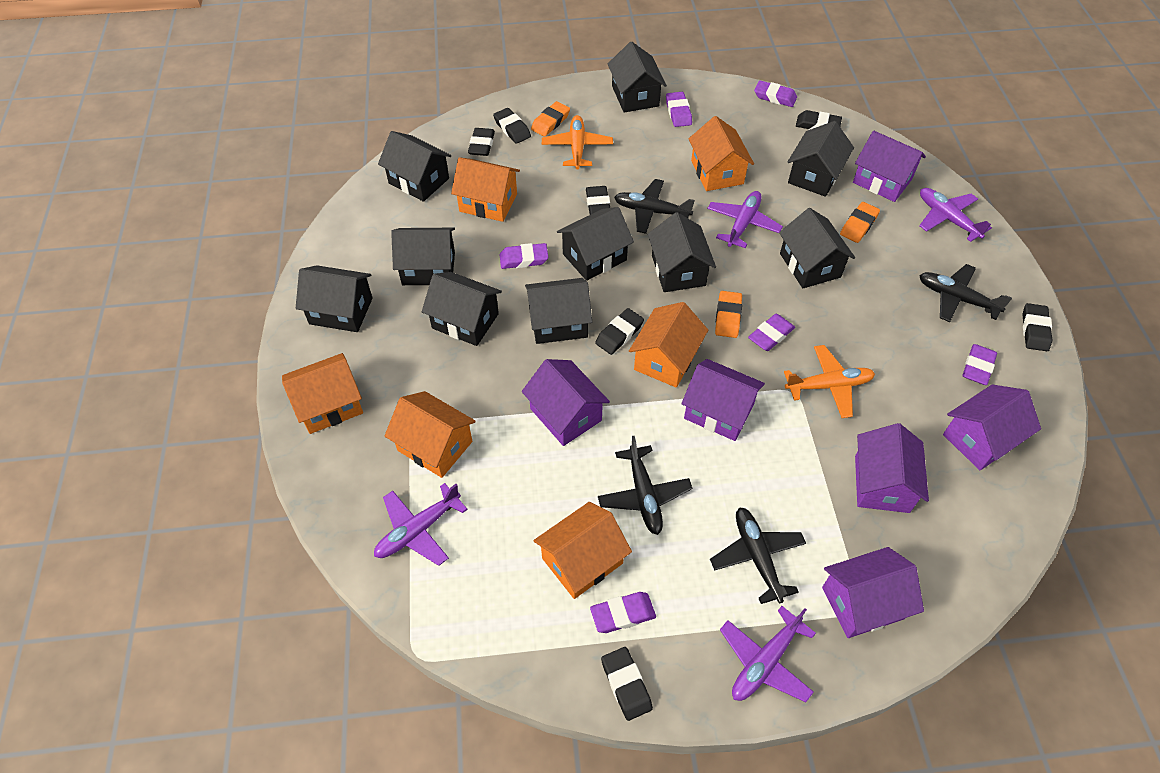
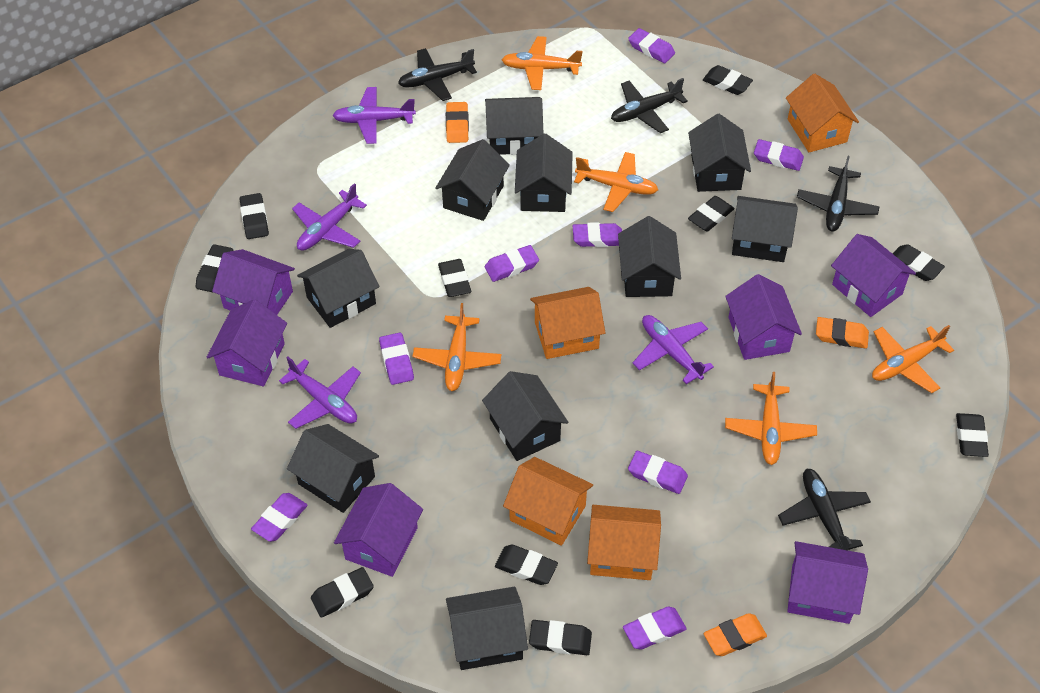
black eraser: [468,128,495,156] [493,108,531,144] [586,186,610,215] [595,308,644,355] [601,647,653,721] [796,110,842,130] [1022,303,1052,351] = 7 -> [196,244,233,293] [240,193,269,239] [311,567,374,618] [438,259,471,297] [495,545,558,585] [529,620,592,655] [688,196,735,231] [703,65,753,95] [893,244,945,281] [956,413,989,457] = 10
orange house: [282,353,363,434] [385,391,476,478] [451,157,520,222] [534,502,632,599] [629,302,708,388] [689,116,754,191] = 6 -> [503,457,593,546] [530,287,605,359] [587,505,661,580] [786,73,859,152] = 4
orange plane: [542,115,613,169] [784,345,875,418] = 2 -> [413,303,501,391] [502,36,583,90] [574,152,658,212] [725,372,817,465] [872,325,954,393] = 5
purple eraser: [500,243,548,269] [590,592,656,633] [666,92,692,127] [748,314,795,351] [754,80,797,107] [963,344,997,385] = 6 -> [251,493,308,542] [379,333,414,385] [485,245,539,282] [573,222,622,247] [623,607,687,650] [628,28,675,63] [628,451,688,494] [754,139,804,171] = 8

